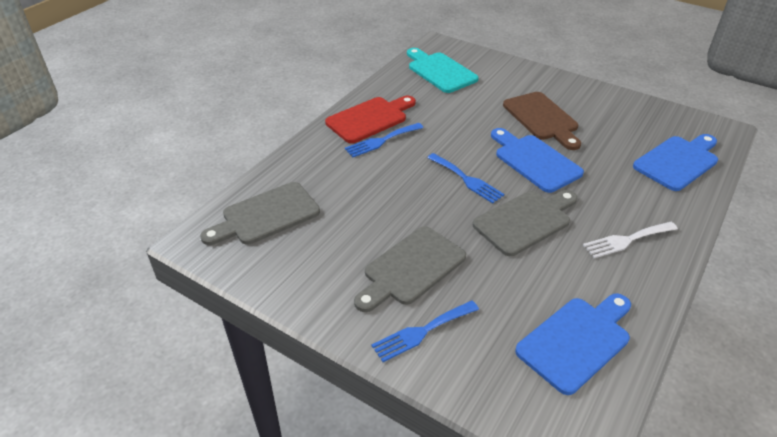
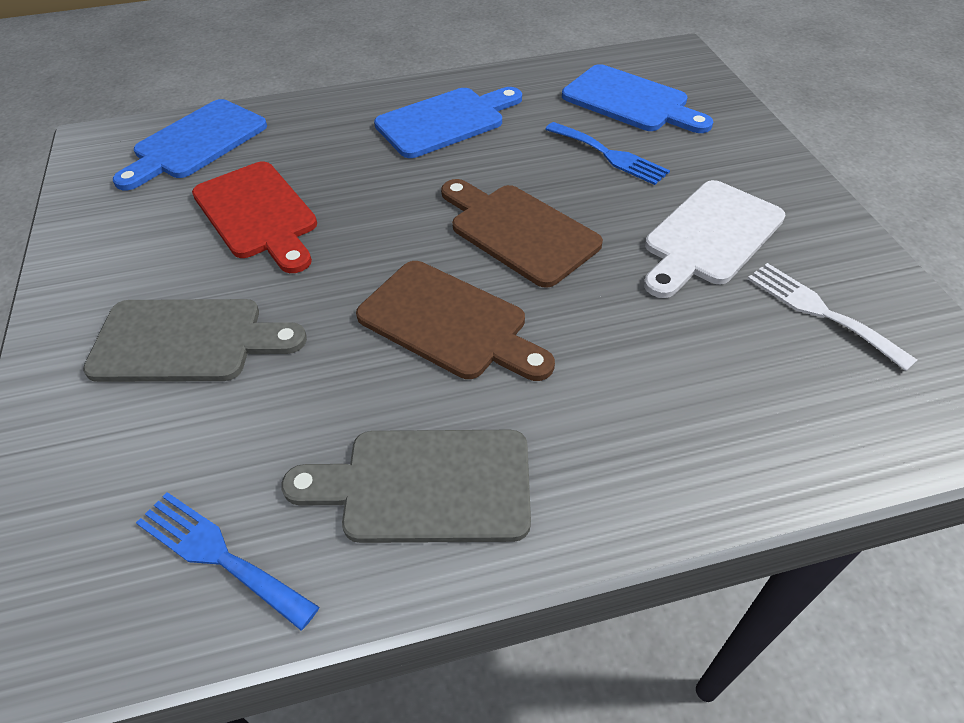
blue fork: [345,123,423,157] [371,301,479,362] [427,153,504,203] = 3 -> [136,492,319,630] [545,122,670,185] = 2
brown cutting board: [503,92,581,150] = 1 -> [356,261,555,381] [441,179,603,288] = 2
grey cutting board: [200,182,320,245] [354,226,466,312] [473,190,577,256] = 3 -> [83,299,307,382] [281,430,531,543] = 2
turquoise cutting board: [407,48,479,93] = 1 -> none = 0
white cutting board: none = 0 -> [644,180,786,298] = 1

